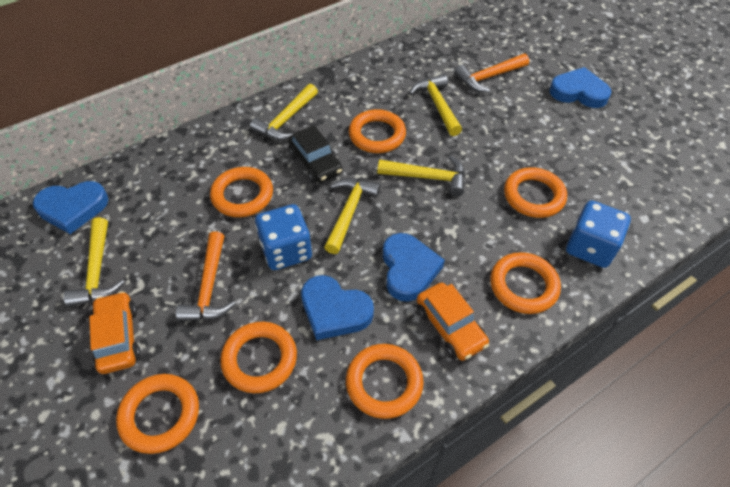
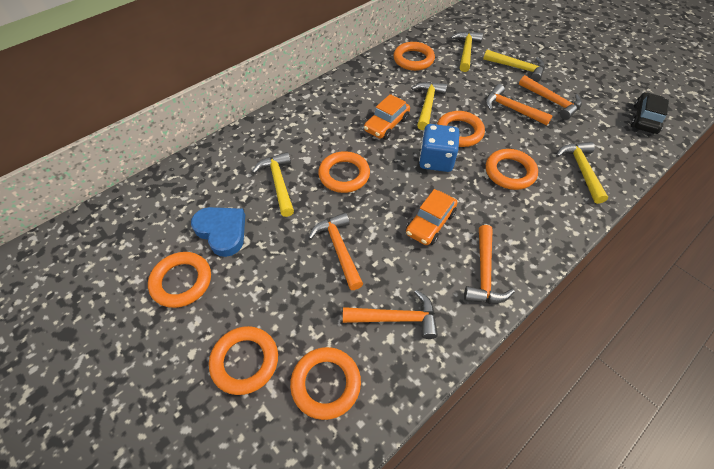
blue dice: [255,204,312,270] [566,200,631,268] = 2 -> [419,124,460,172] = 1
blue heart: [33,181,108,234] [301,275,374,340] [383,233,445,302] [549,67,612,108] = 4 -> [191,207,245,257] = 1
orange hammer: [176,231,236,321] [454,54,529,92] = 2 -> [308,212,363,290] [343,290,438,339] [464,225,515,303] [485,84,553,125] [519,75,582,120] = 5

